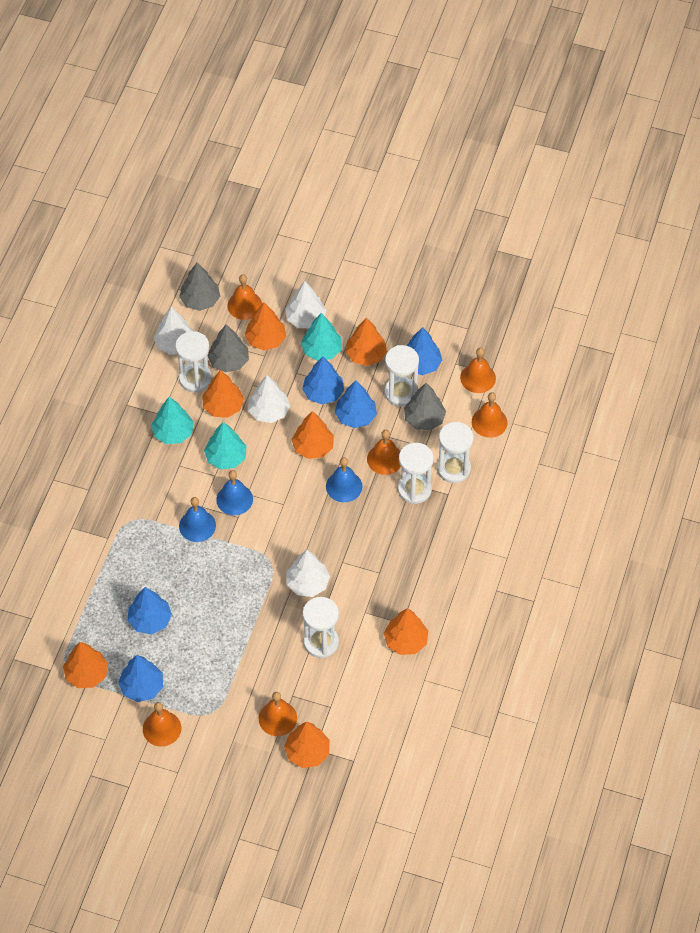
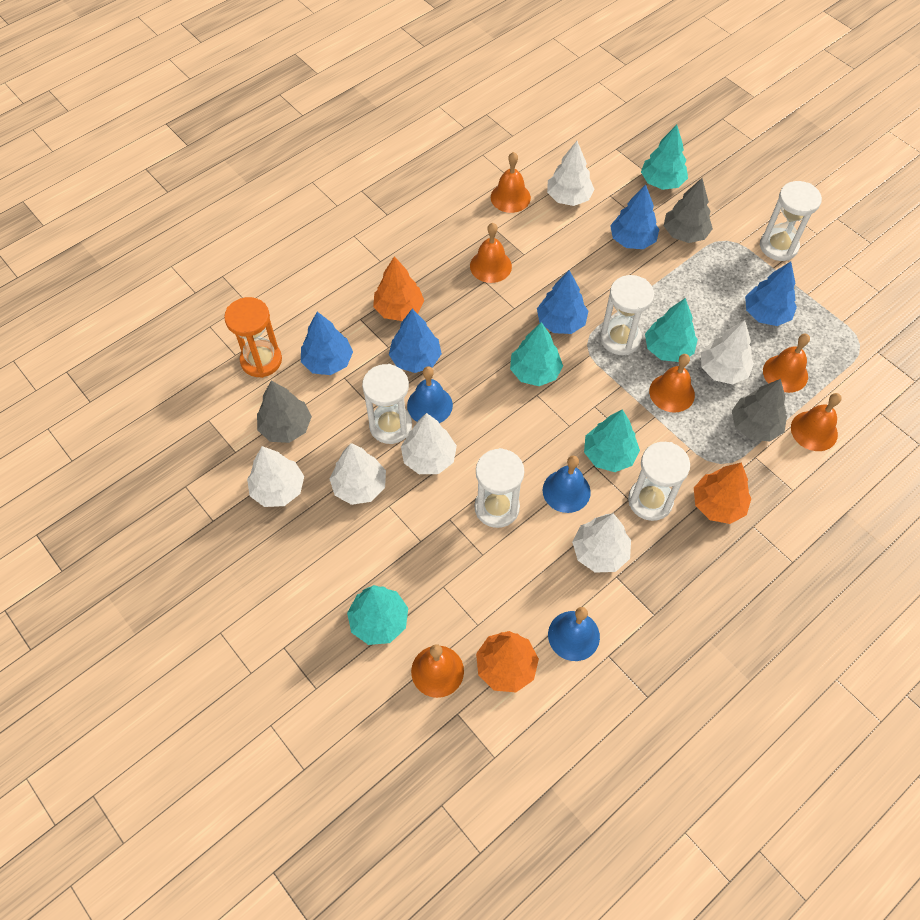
orange hourglass: none = 0 -> [224,297,282,378] = 1
orange tree: [63,642,108,688] [202,370,244,418] [245,302,286,351] [284,721,330,768] [292,411,334,459] [346,318,387,366] [384,608,428,655] = 7 -> [373,256,424,321] [476,631,539,692] [694,462,751,524] = 3
turquoise tree: [151,397,194,444] [204,422,247,469] [301,313,342,361] = 3 -> [347,585,408,645] [510,322,563,386] [584,410,640,472] [641,125,688,190] [645,298,698,362] = 5
white tree: [154,307,194,355] [248,375,290,423] [285,281,326,328] [286,550,330,597] = 4 -> [247,446,304,507] [329,443,386,505] [401,413,457,474] [547,141,595,206] [572,513,631,573] [701,320,754,384] = 6

